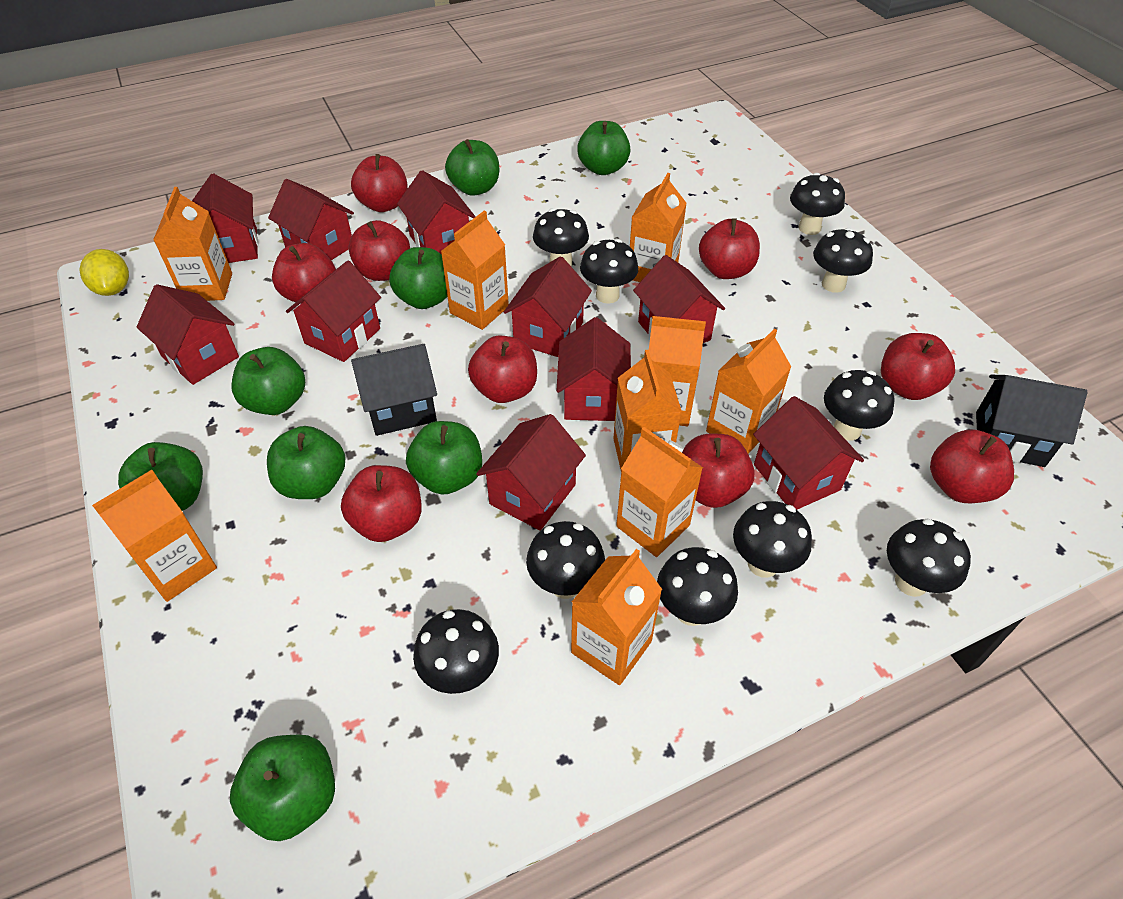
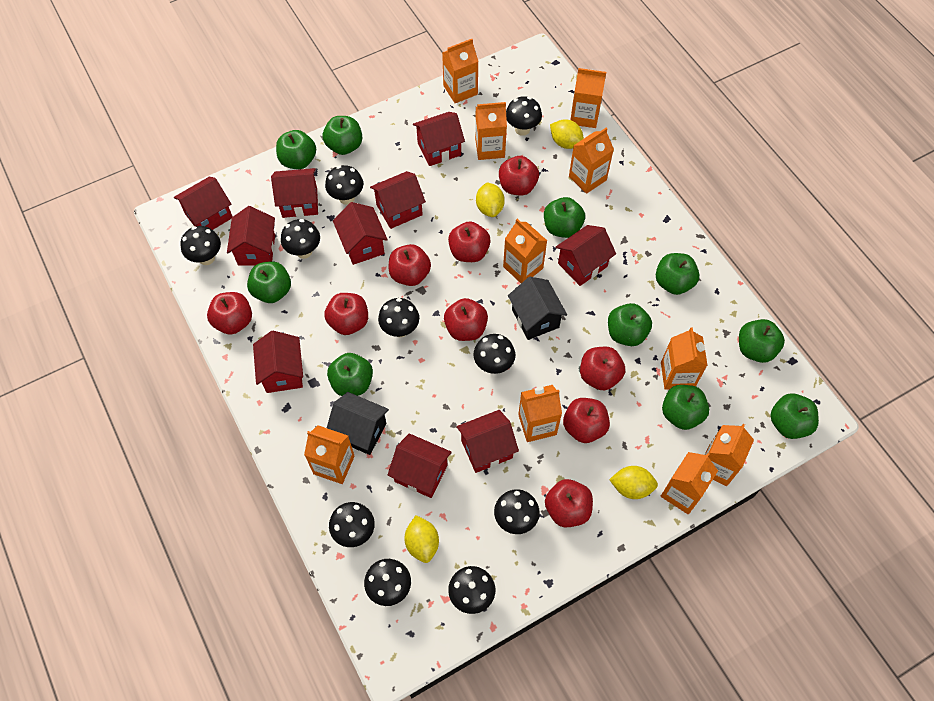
green apple: [118,442,203,511] [230,735,335,841] [232,347,305,415] [267,426,345,499] [389,247,447,309] [406,421,482,495] [445,139,499,196] [577,121,630,175] = 8 -> [247,261,291,303] [276,130,316,169] [323,116,362,155] [327,353,373,396] [544,197,585,238] [608,303,652,346] [656,253,699,295] [662,385,709,430] [739,319,785,363] [770,394,819,439] = 10
orange carton: [92,470,217,602] [153,187,232,301] [441,210,509,330] [571,549,662,685] [613,350,682,470] [616,427,703,557] [630,173,687,282] [649,316,706,426] [706,329,791,454] = 9 -> [304,425,355,484] [442,39,479,103] [475,102,507,160] [503,219,547,283] [518,385,562,442] [569,128,614,194] [570,68,606,128] [661,327,708,390] [661,452,718,514] [705,424,754,486] = 10
yellow lemon: [79,249,129,296] = 1 -> [404,515,439,563] [476,183,505,217] [550,119,584,149] [609,466,658,499] = 4

